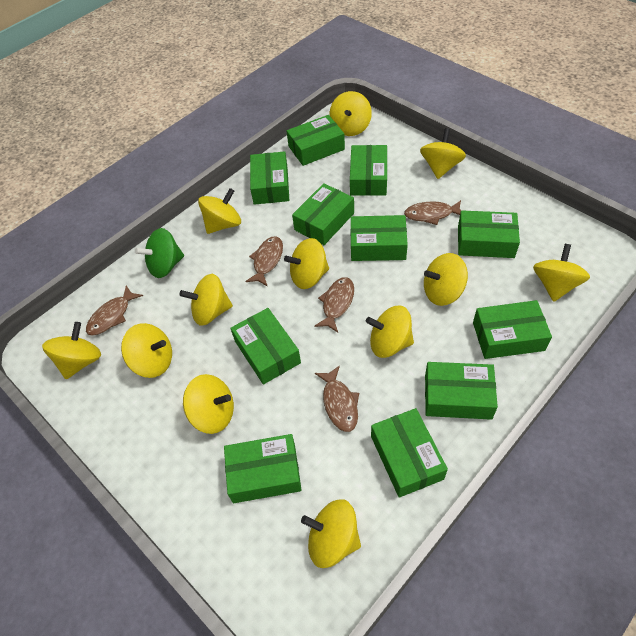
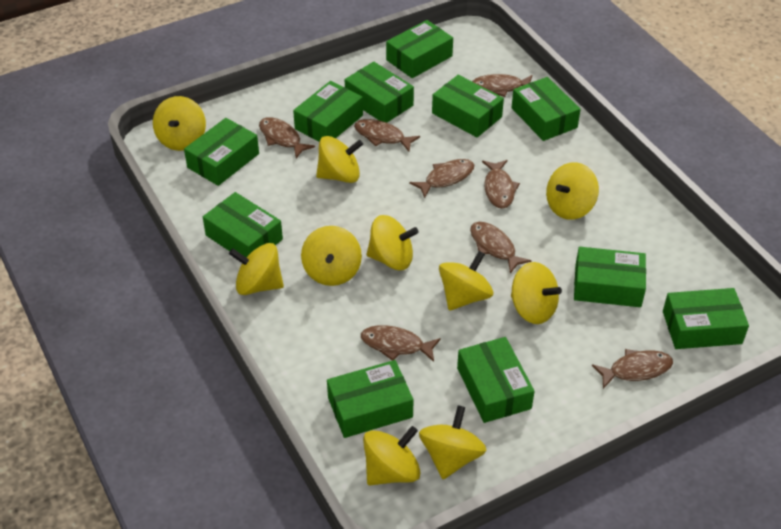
brown fish: [86,285,143,336] [245,237,283,287] [314,277,354,333] [315,365,359,432] [404,200,461,225] = 5 -> [259,117,315,158] [354,119,420,152] [361,325,441,362] [409,159,474,198] [470,222,532,274] [472,74,532,97] [482,160,520,209] [592,349,673,389] = 8
green spinning top: [135,228,184,278] = 1 -> none = 0
yellow spinning top: [42,322,101,379] [121,323,172,378] [179,274,233,326] [183,374,234,434] [198,188,241,234] [284,238,329,289] [301,499,361,568] [330,91,372,136] [366,305,414,358] [420,128,466,179] [424,253,468,306] [533,244,590,302] = 12 -> [153,96,206,151] [229,243,284,295] [301,226,362,286] [316,136,363,183] [363,426,421,485] [367,215,418,270] [419,405,486,479] [439,251,493,311] [511,262,562,324] [546,162,599,220] = 10

